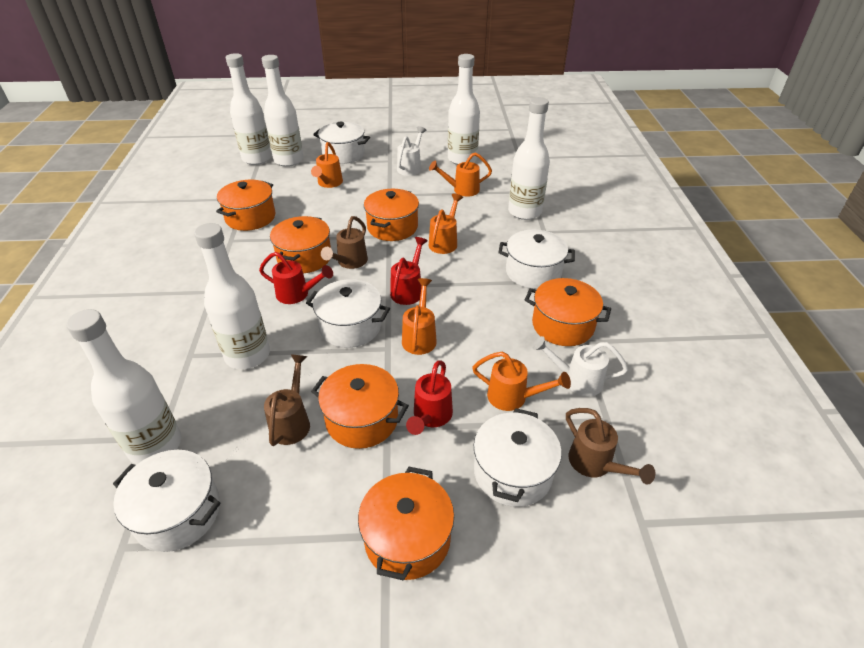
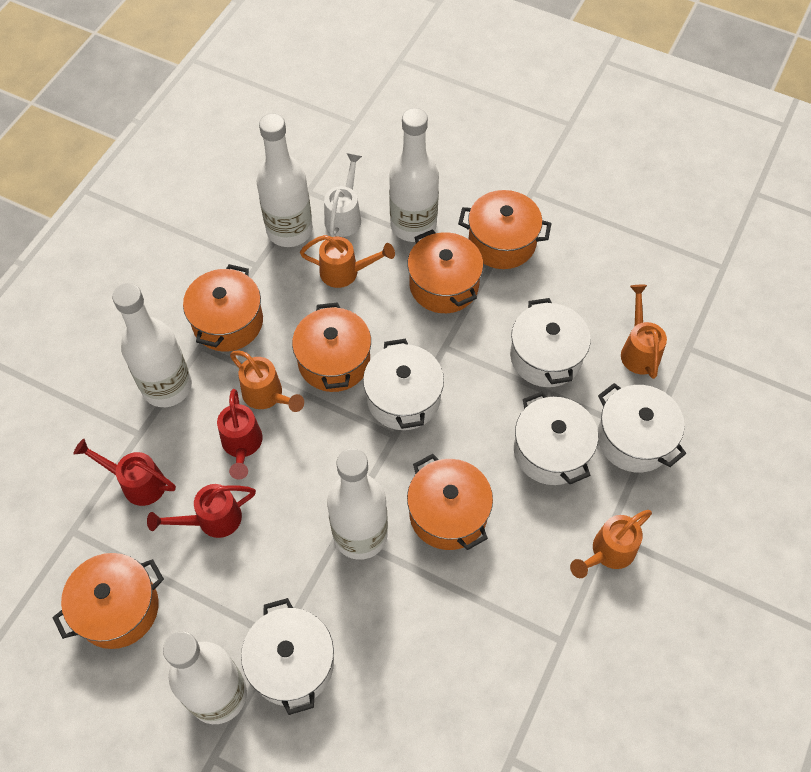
brown watering can: [264,354,310,446] [321,216,368,269] [566,408,655,485] = 3 -> none = 0
orange watering can: [311,142,343,188] [402,278,437,355] [429,152,492,197] [429,193,463,254] [472,352,571,411] = 5 -> [230,351,304,412] [300,235,395,288] [570,510,652,578] [621,285,667,379] = 4
white bottle: [66,309,182,465] [194,223,270,369] [226,53,272,165] [262,55,303,167] [448,54,480,165] [508,97,550,220] = 6 -> [112,283,192,407] [163,631,247,724] [257,113,313,247] [327,448,388,560] [389,108,439,242] = 5
white watering can: [397,126,426,176] [532,336,628,397] = 2 -> [324,153,362,237] = 1

